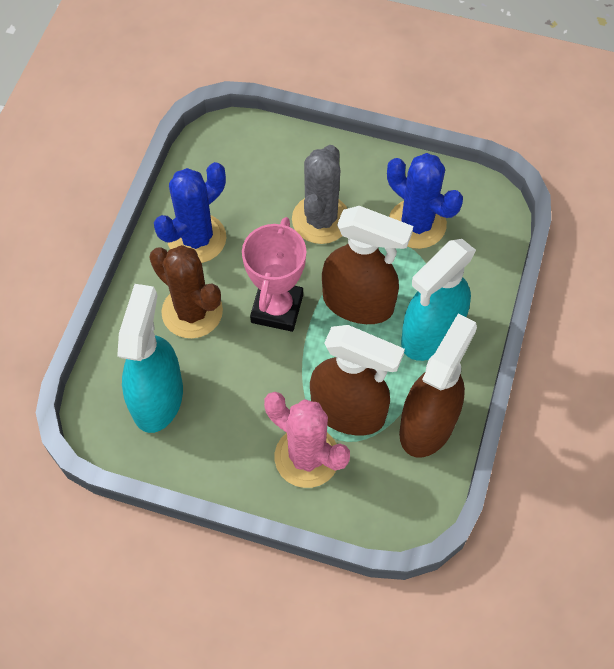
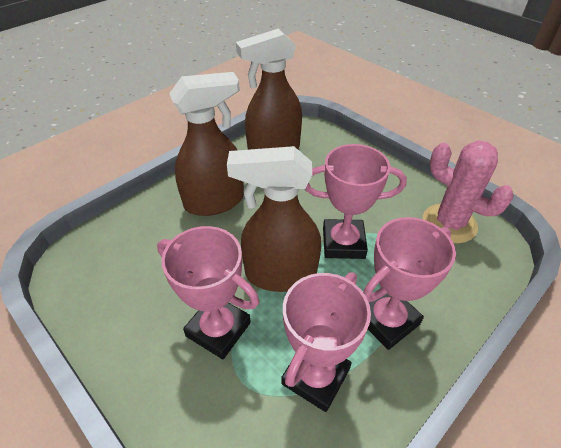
blue cactus: [154,162,226,263] [387,153,463,249] = 2 -> none = 0
brown cactus: [149,245,223,339] = 1 -> none = 0
grey cactus: [292,145,348,244] = 1 -> none = 0
pink trophy: [242,217,306,332] = 1 -> [157,226,259,359] [281,272,371,412] [305,144,407,259] [363,217,456,350] = 4
turquoise spray bottle: [117,284,183,433] [401,239,476,361] = 2 -> none = 0

